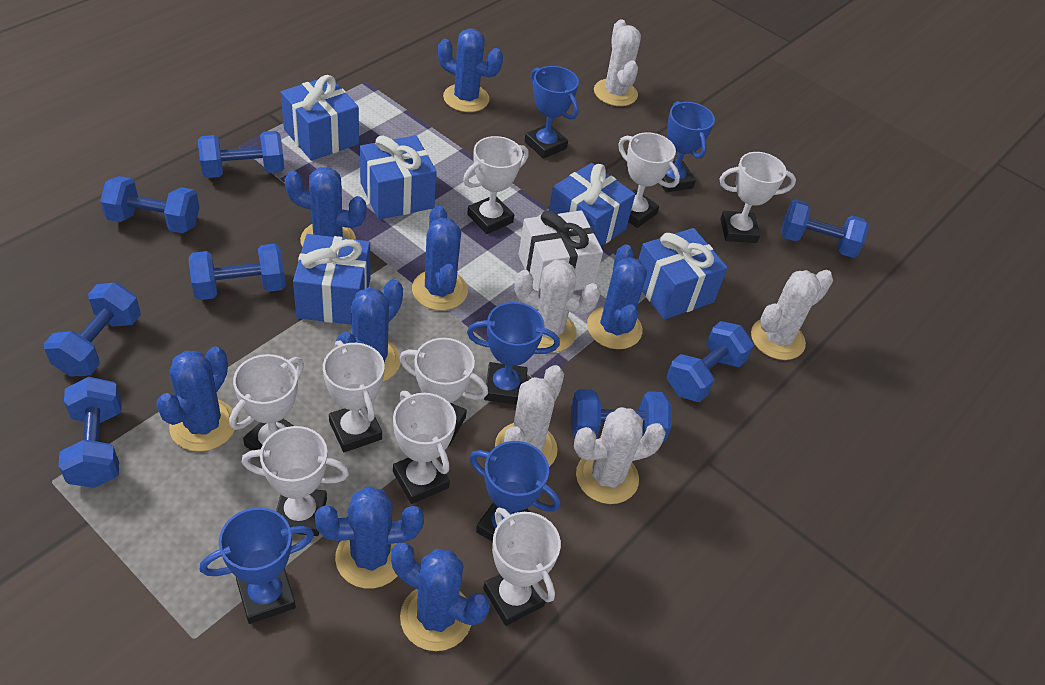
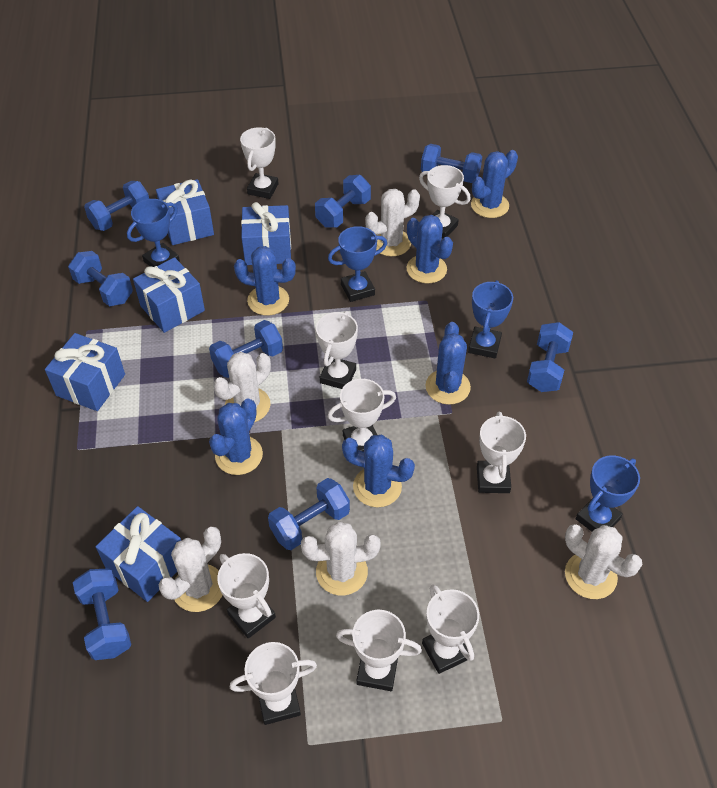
blue cactus: [156,346,237,452] [285,167,367,247] [315,486,424,588] [336,279,403,382] [391,542,490,651] [412,206,468,311] [438,28,503,112] [587,245,647,349] = 8 -> [209,398,263,475] [234,246,296,316] [342,435,415,507] [407,215,453,283] [425,322,471,405] [471,150,518,218] = 6
blue trophy: [200,507,314,624] [467,302,560,404] [469,441,560,542] [525,66,579,159] [661,101,715,193] = 5 -> [127,199,180,267] [328,226,387,302] [468,280,513,358] [576,456,640,532] = 4
white gift: [519,210,603,292] = 1 -> none = 0

